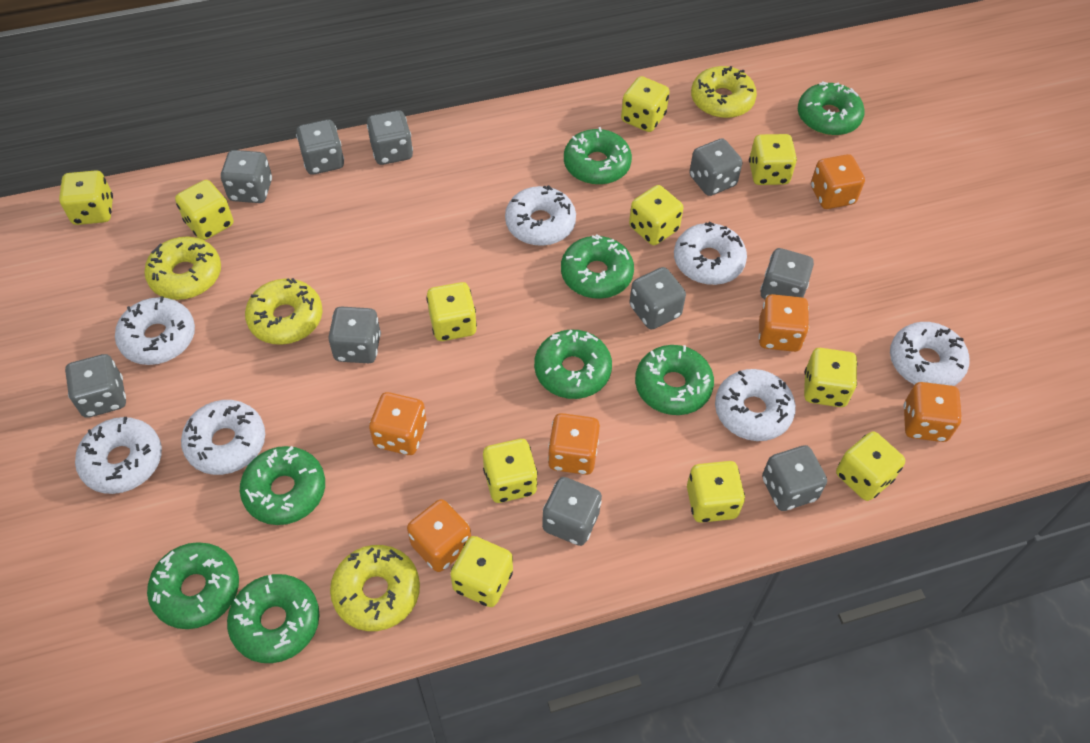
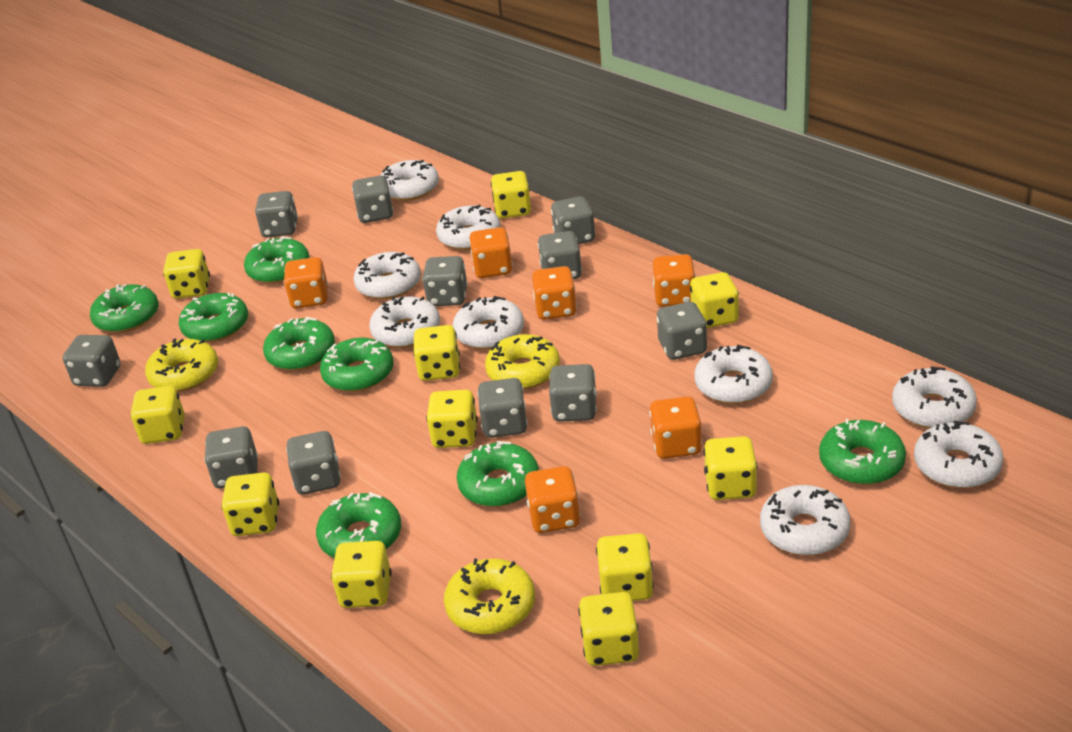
grey dice: [65,354,126,418] [221,150,272,203] [296,119,344,175] [328,306,381,363] [367,110,413,165] [542,477,602,546] [629,267,686,330] [689,138,743,196] [760,248,814,299] [762,445,827,511] = 10 -> [63,335,121,387] [204,426,258,488] [255,191,298,237] [286,431,341,495] [352,175,393,223] [422,256,468,306] [477,378,528,438] [538,231,582,279] [549,364,597,422] [551,196,595,244] [657,302,707,360] = 11
white donut: [75,417,162,494] [115,296,195,365] [181,400,265,475] [505,185,576,246] [674,221,747,285] [715,369,796,441] [890,322,970,386] = 7 -> [353,252,421,299] [369,296,440,348] [381,160,439,201] [436,205,501,250] [452,296,524,349] [694,345,773,404] [760,485,851,555] [892,366,977,428] [914,421,1004,488] = 9
yellow donut: [144,236,221,300] [245,278,323,345] [330,545,420,631] [691,66,757,118] = 4 -> [145,338,218,392] [444,558,535,634] [485,334,560,389] = 3

